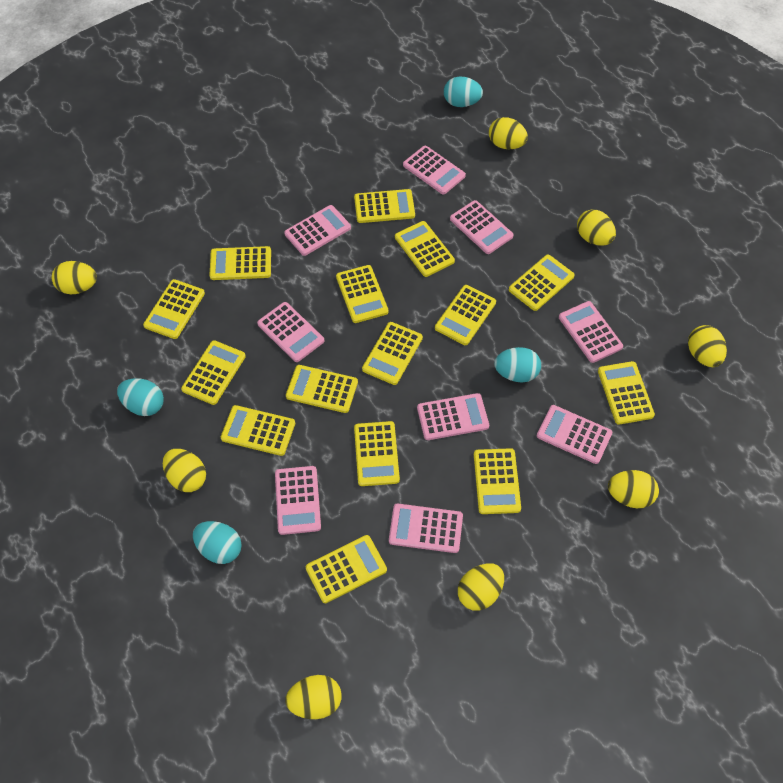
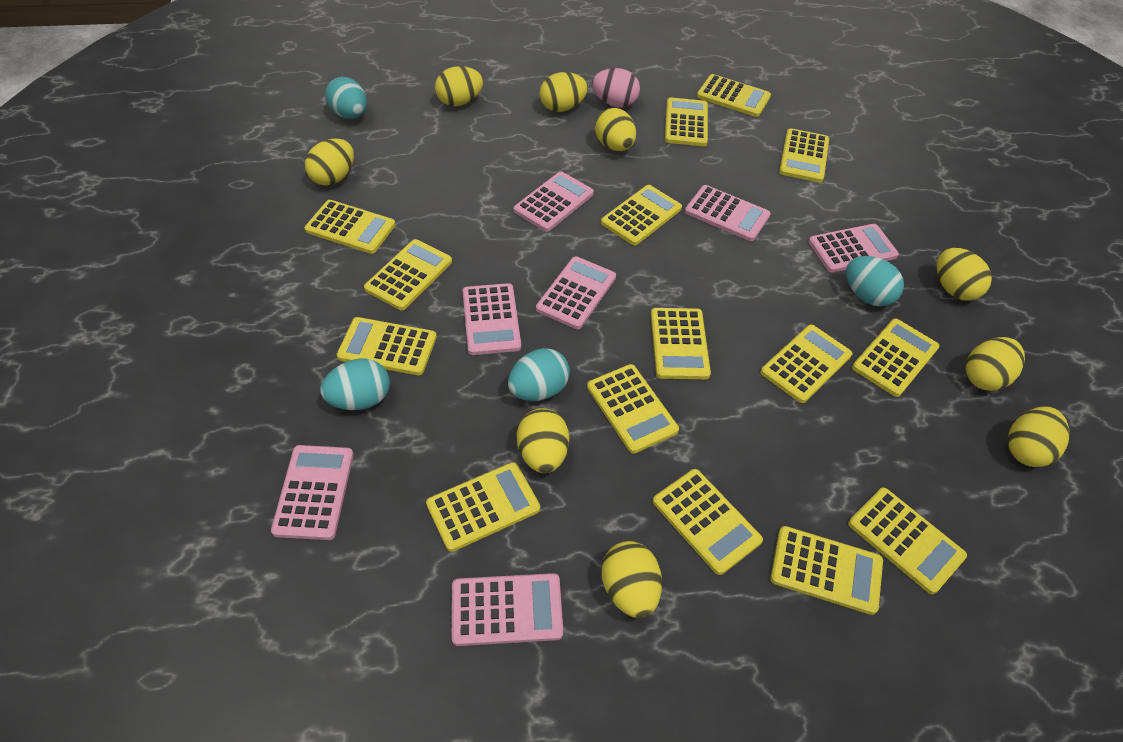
pink calculator: [257,302,324,362] [275,466,321,535] [284,205,351,256] [389,503,463,553] [403,146,466,195] [417,393,489,440] [450,200,514,254] [537,405,612,464] [559,301,623,363] = 9 -> [271,445,354,540] [452,573,563,646] [462,283,521,355] [514,171,594,232] [536,256,616,329] [685,185,771,241] [808,224,899,273] = 7
pink egg: none = 0 -> [592,68,640,107] = 1
yellow egg: [52,261,97,294] [163,449,206,492] [285,675,342,719] [458,563,504,611] [489,117,528,149] [577,209,616,246] [608,470,659,508] [688,325,727,367] = 8 -> [305,139,354,186] [435,66,483,106] [517,408,569,473] [539,72,588,112] [595,108,636,151] [602,541,662,618] [937,248,992,301] [965,337,1025,391] [1007,407,1070,467] = 9

